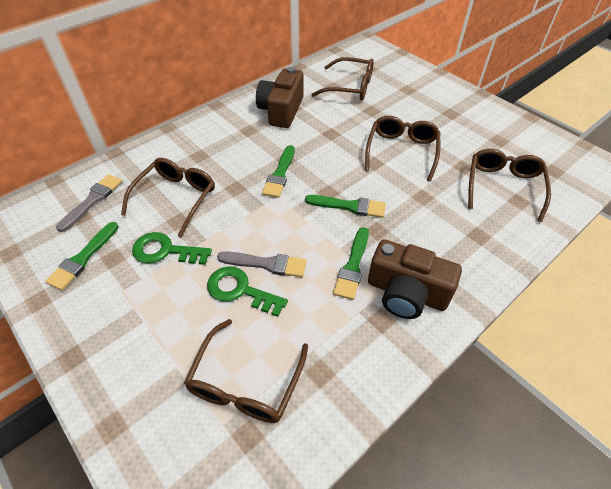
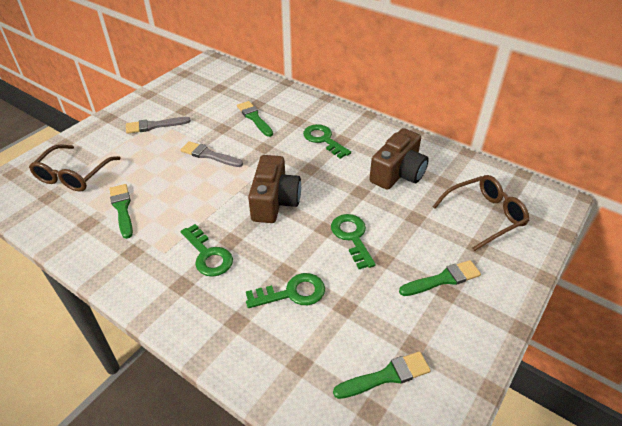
brown glasses: [121,158,215,237] [184,319,308,423] [311,57,374,100] [365,116,440,181] [468,149,551,222] = 5 -> [29,145,121,192] [432,175,530,251] = 2
green key: [132,232,212,265] [207,267,288,317] = 2 -> [181,224,233,277] [246,273,325,308] [303,124,351,159] [331,214,376,269] = 4

